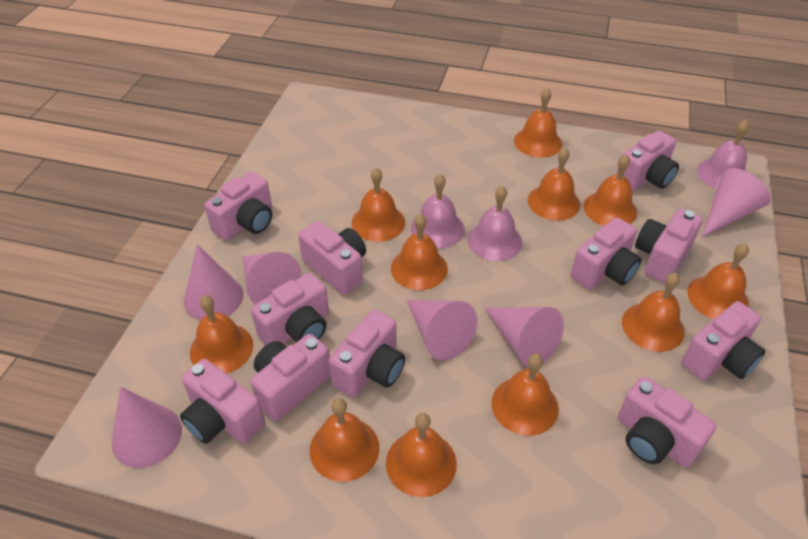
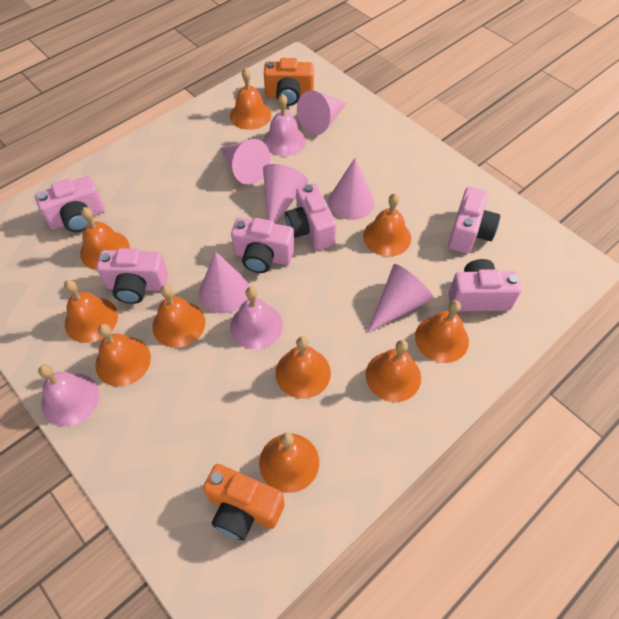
orange bell: [190,295,253,374] [309,398,379,482] [352,167,405,242] [386,413,457,497] [391,214,448,290] [491,354,559,436] [514,88,562,158] [528,147,580,221] [584,154,637,226] [622,273,684,352] [687,243,749,319] = 11 -> [64,280,118,343] [80,207,130,270] [95,324,151,386] [152,285,205,348] [230,67,271,130] [259,432,319,493] [275,336,331,399] [363,193,411,257] [366,340,421,402] [415,300,469,363] = 10
orange camera: none = 0 -> [203,464,285,540] [264,58,314,106] = 2
pink camera: [180,359,265,444] [204,172,272,241] [251,273,329,345] [251,334,331,421] [298,221,366,295] [329,310,405,398] [571,218,642,290] [617,131,679,192] [618,376,716,468] [635,209,702,283] [681,301,765,381] = 11 -> [35,176,105,232] [97,248,168,304] [231,218,294,273] [285,183,336,250] [448,187,500,254] [448,259,521,311] = 6

